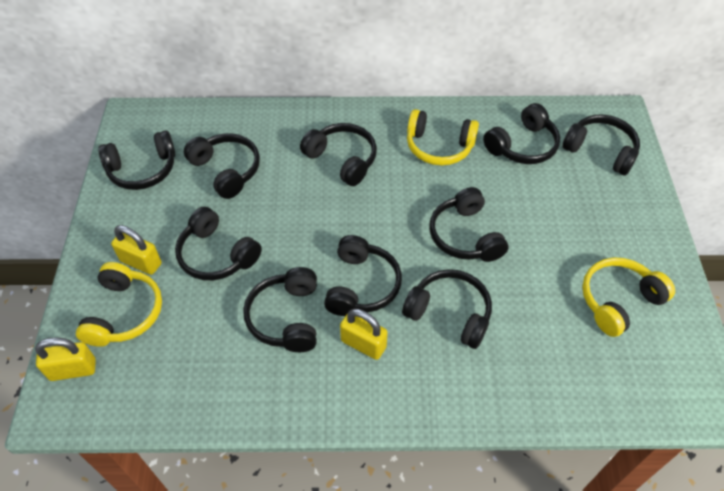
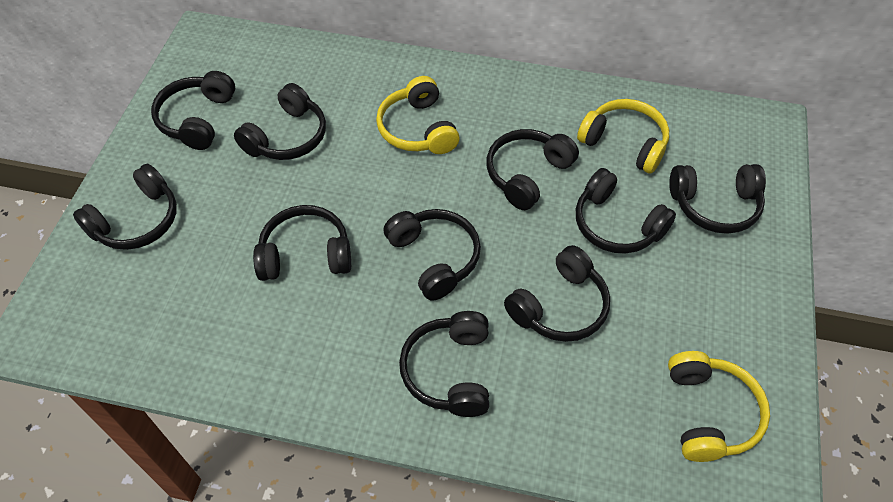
yellow padlock: [35,337,96,381] [111,225,161,275] [340,308,388,360] = 3 -> none = 0

